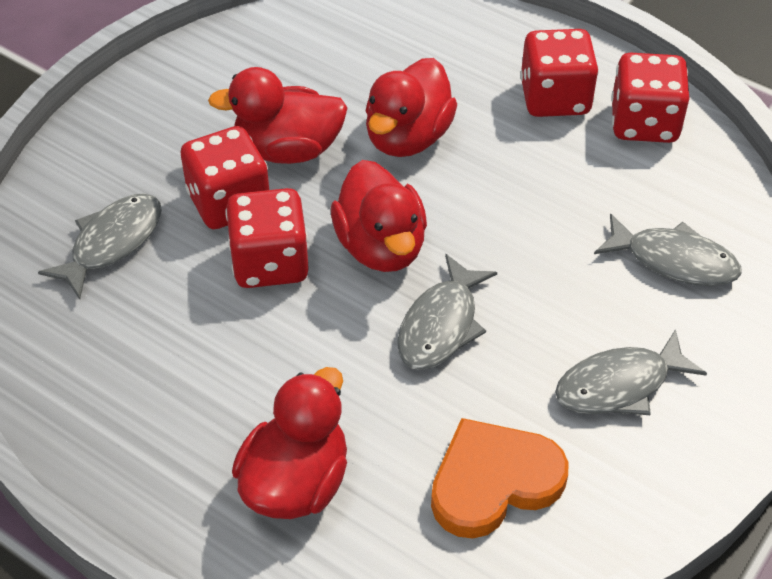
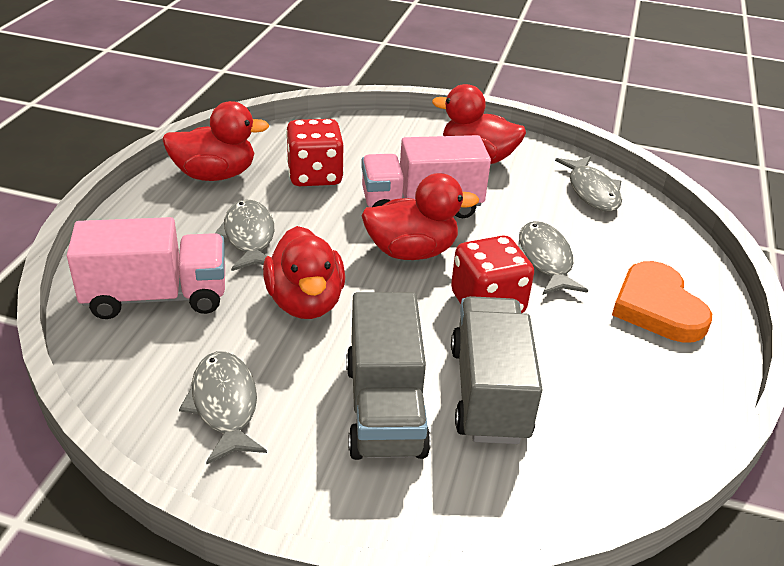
grey truck: none = 0 -> [346,292,431,460] [451,296,543,444] = 2
pink truck: none = 0 -> [67,217,225,319] [361,135,491,218] = 2
red dice: [181,126,269,229] [225,188,309,288] [520,29,599,117] [611,53,689,143] = 4 -> [286,119,344,186] [451,235,534,313] = 2

